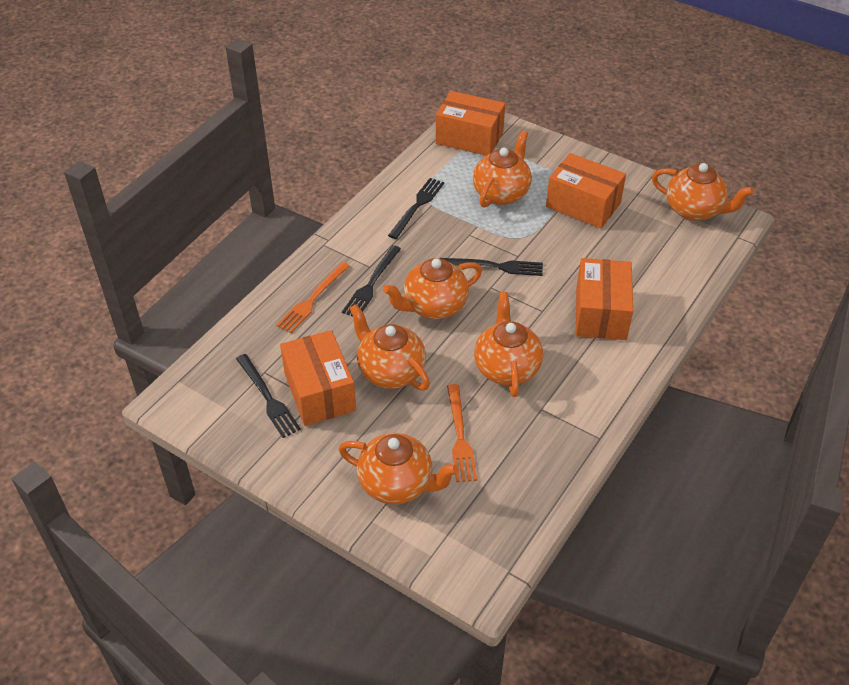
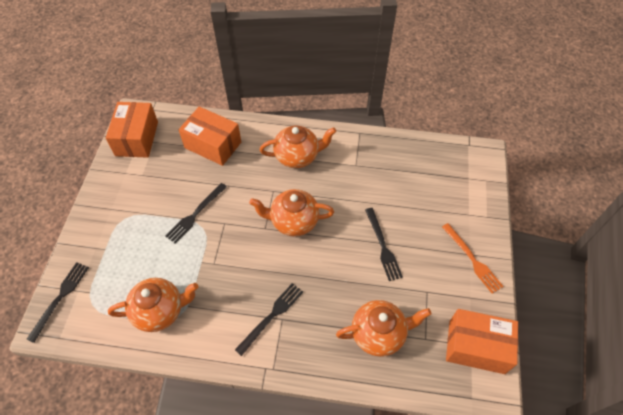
orange box: [280,330,356,426] [436,91,505,156] [546,153,626,229] [576,258,633,340] = 4 -> [106,102,158,158] [179,106,241,166] [446,309,518,374] = 3
orange fork: [276,262,350,333] [447,384,477,482] = 2 -> [442,223,504,294] = 1
orange teapot: [338,433,459,504] [350,304,430,390] [383,258,482,319] [473,130,532,208] [474,292,543,397] [652,163,754,221] = 6 -> [108,278,198,332] [249,189,334,236] [260,126,336,168] [336,300,431,357] = 4

